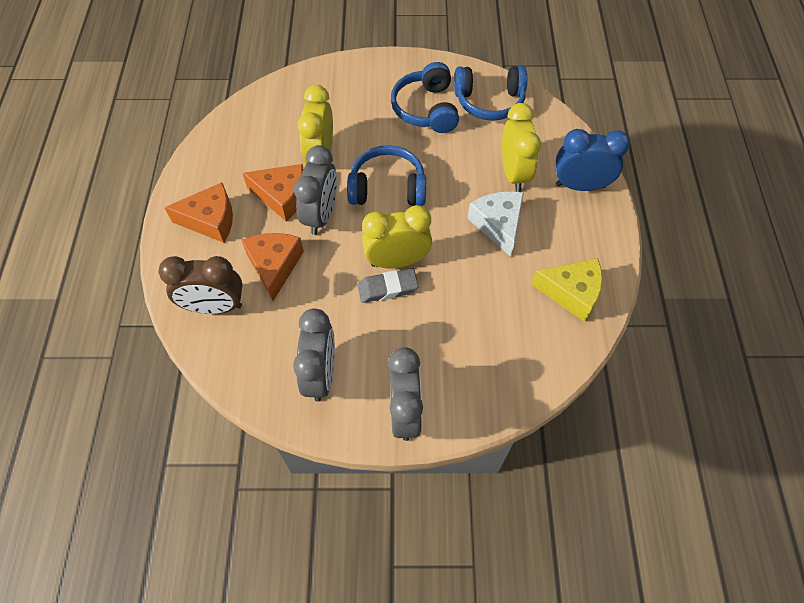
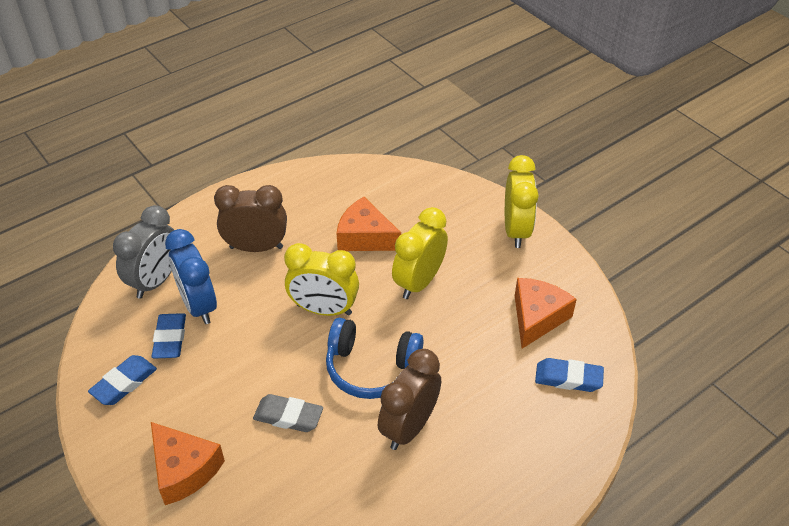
blue eraser: none = 0 -> [88,355,157,405] [152,313,186,359] [535,358,604,392] = 3
blue headphones: [347,145,426,206] [391,62,459,133] [454,66,527,121] = 3 -> [326,318,424,399] = 1
brown clock: [159,256,243,314] = 1 -> [214,185,287,252] [378,349,441,450] = 2
grey clock: [293,308,335,402] [294,145,337,235] [388,347,423,441] = 3 -> [113,205,174,299] = 1
white cheese: [467,191,524,257] = 1 -> none = 0
yellow cheese: [531,258,603,322] = 1 -> none = 0

